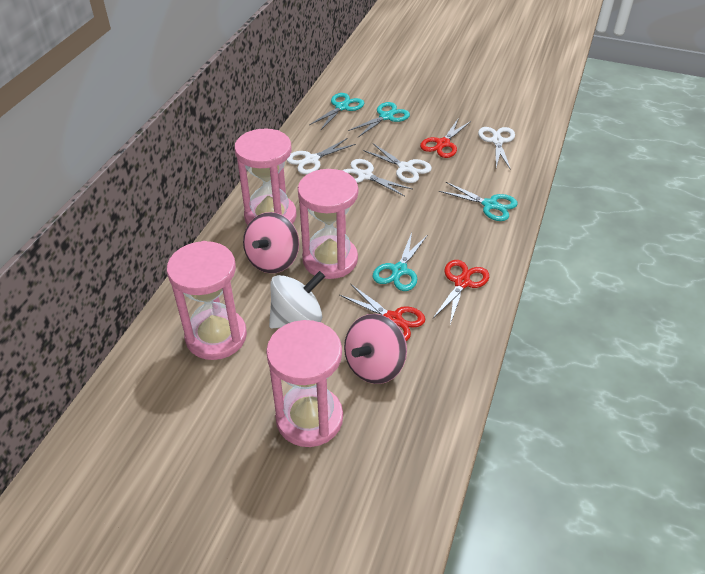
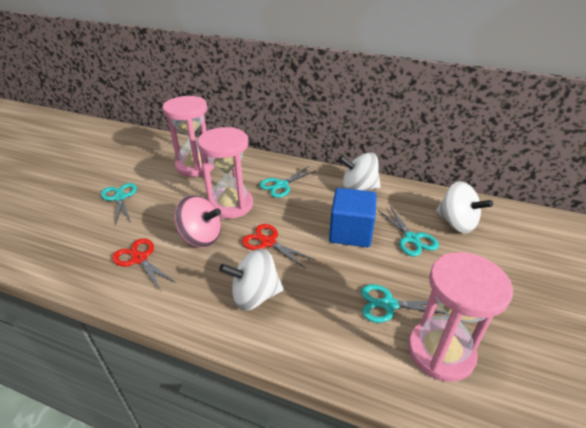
blue cube: none = 0 -> [329,188,377,247] = 1
pink hourglass: [167,241,247,360] [234,129,297,225] [266,320,343,447] [298,169,358,279] = 4 -> [163,96,215,177] [198,127,253,219] [408,252,513,382] = 3
pink spinning top: [243,212,299,273] [344,314,407,384] = 2 -> [174,195,221,248] = 1
red scissors: [339,284,425,341] [420,119,471,158] [433,260,489,324] = 3 -> [112,238,176,291] [242,224,315,269] = 2
white scissors: [287,138,356,174] [343,159,412,197] [363,144,432,183] [478,127,515,170] = 4 -> none = 0
white spinning top: [269,271,325,329] = 1 -> [219,248,284,311] [338,152,381,190] [436,181,493,233] = 3

